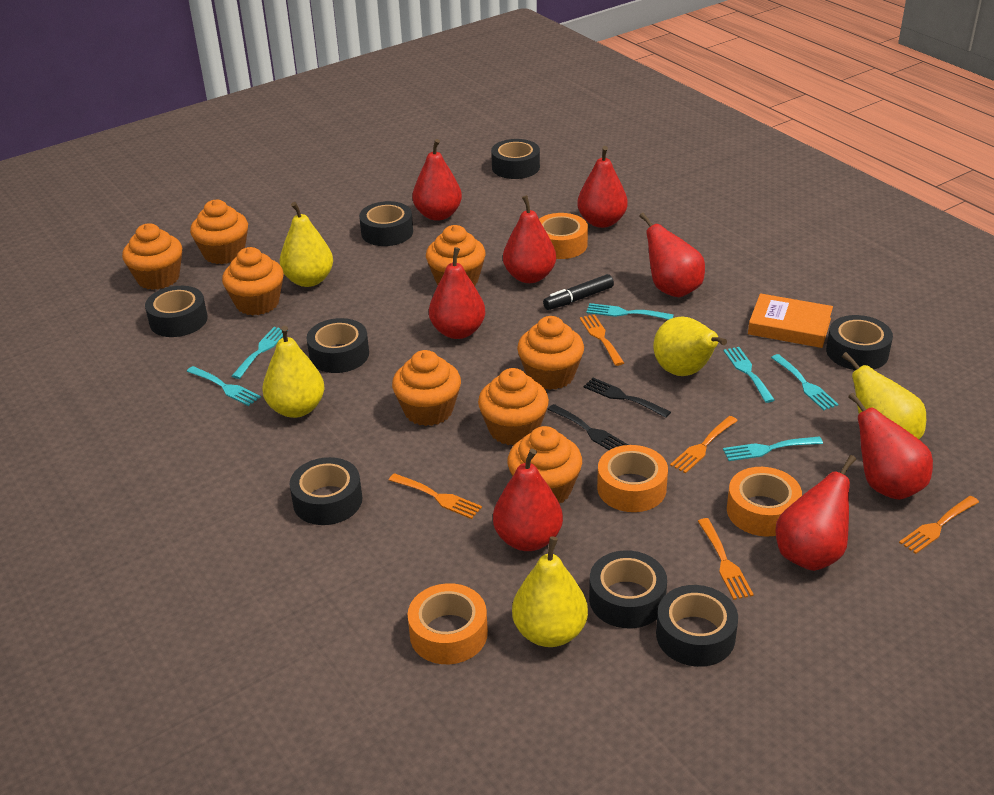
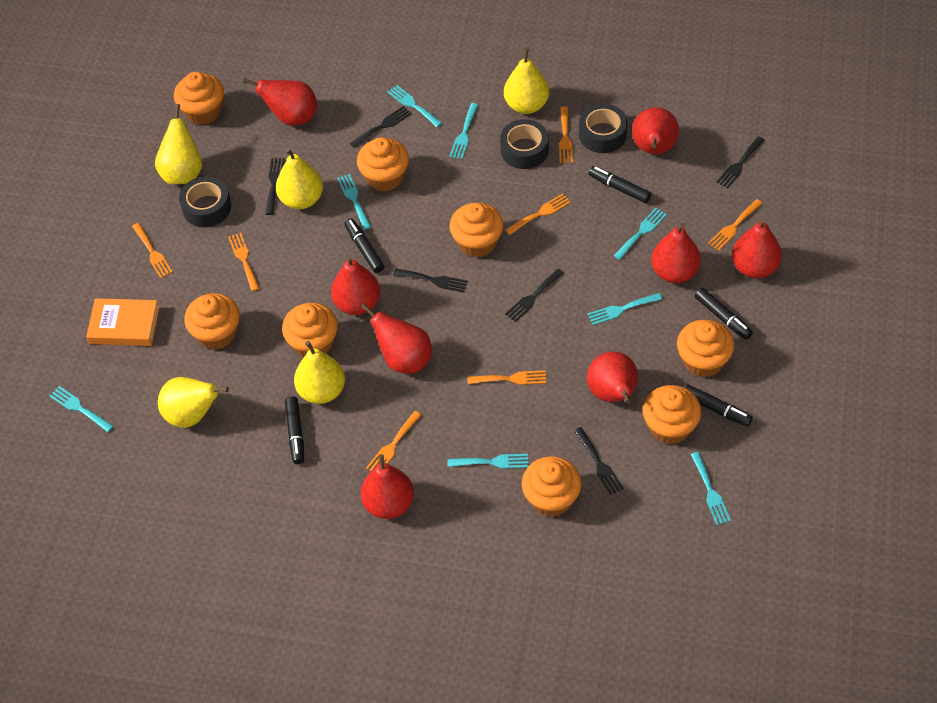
black fork: [548,404,628,450] [584,378,671,418] = 2 -> [265,158,285,215] [350,106,412,148] [393,268,468,292] [505,268,564,322] [574,427,624,495] [717,136,764,188] = 6
black marker: [543,274,614,310] = 1 -> [285,396,304,464] [344,218,385,273] [589,166,651,203] [685,384,753,427] [695,288,753,340] = 5
black tape: [145,286,208,337] [290,457,362,525] [306,318,369,373] [359,201,413,246] [491,139,540,179] [589,550,667,628] [656,585,738,667] [826,315,893,370] = 8 -> [179,177,231,227] [500,119,549,169] [579,104,628,153] = 3
orange fork: [389,473,482,519] [580,314,624,366] [670,416,738,473] [698,518,754,600] [899,496,979,554] = 5 -> [132,223,173,279] [228,233,260,291] [366,411,422,471] [467,370,546,385] [505,193,571,235] [559,106,573,163] [708,199,763,251] = 7
orange tape: [408,583,488,664] [539,213,588,259] [597,445,668,512] [727,467,802,537] = 4 -> none = 0
turquoise fork: [187,366,261,406] [232,327,288,379] [586,303,674,320] [723,347,775,403] [723,437,823,461] [771,354,839,410] = 6 -> [49,386,113,432] [337,174,371,230] [387,85,442,127] [447,454,529,469] [450,103,478,159] [587,293,663,325] [614,208,667,260] [691,452,731,525] = 8

